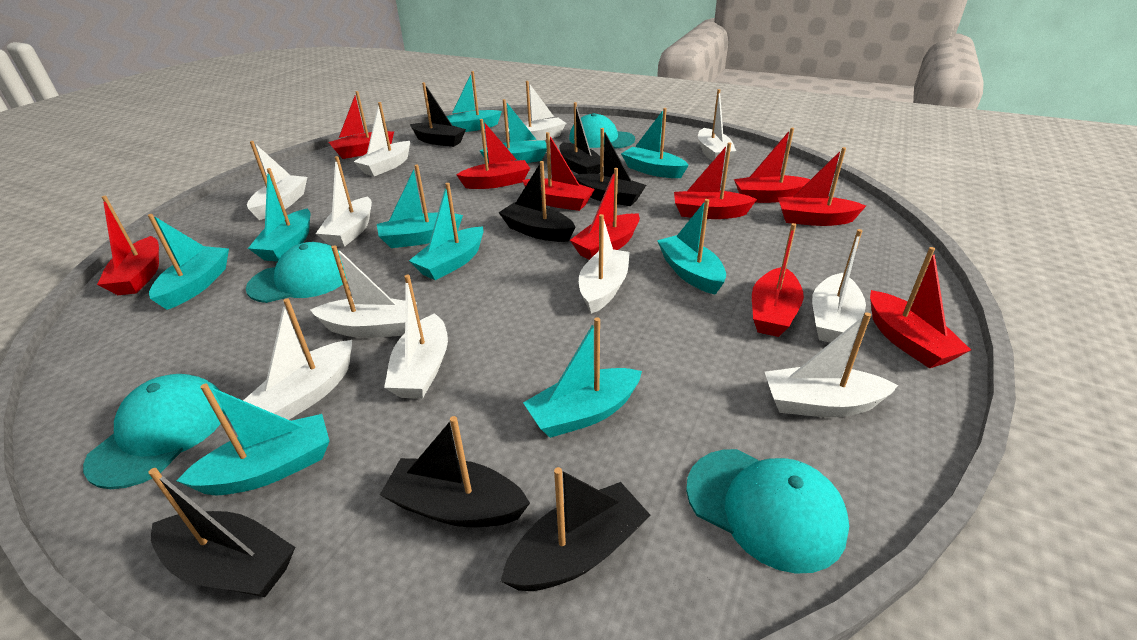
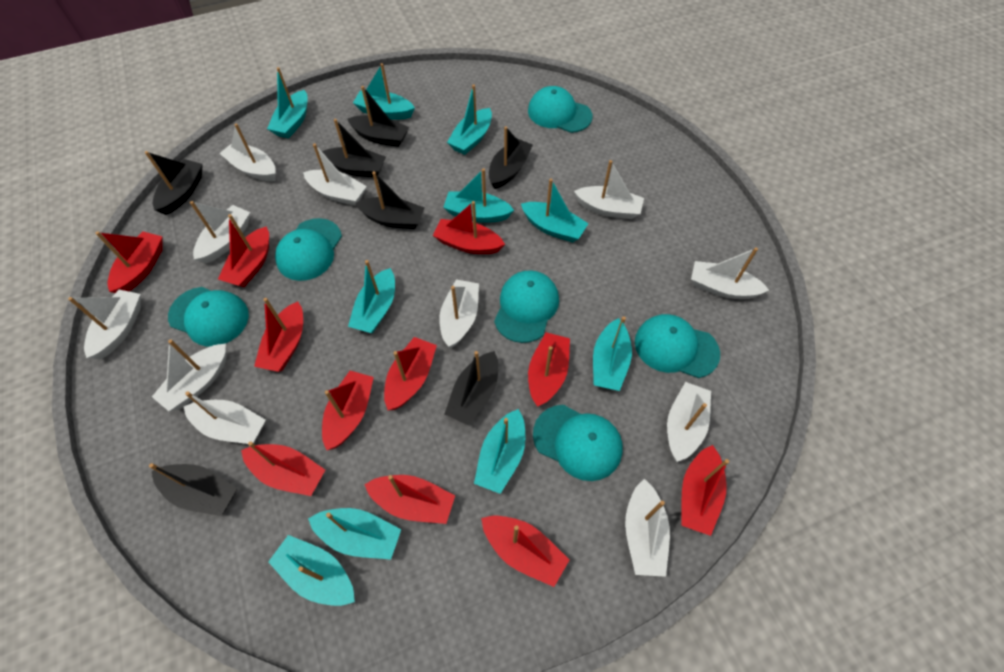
red boat: [97,196,159,295] [329,91,394,159] [457,119,530,189] [522,132,595,211] [570,168,640,260] [674,142,757,219] [734,128,811,203] [752,223,804,337] [778,147,866,226] [870,247,971,368] = 10 -> [95,231,163,293] [218,214,269,287] [241,441,325,496] [254,298,303,372] [322,371,374,450] [364,475,455,524] [384,337,437,410] [433,201,505,254] [481,515,569,587] [528,332,570,407] [681,445,729,536] = 11
turquoise cap: [83,374,226,489] [246,242,347,303] [569,113,635,149] [686,449,849,574] = 4 -> [168,287,249,347] [275,218,342,281] [494,270,559,343] [528,86,593,133] [533,405,623,481] [635,314,720,378] = 6

